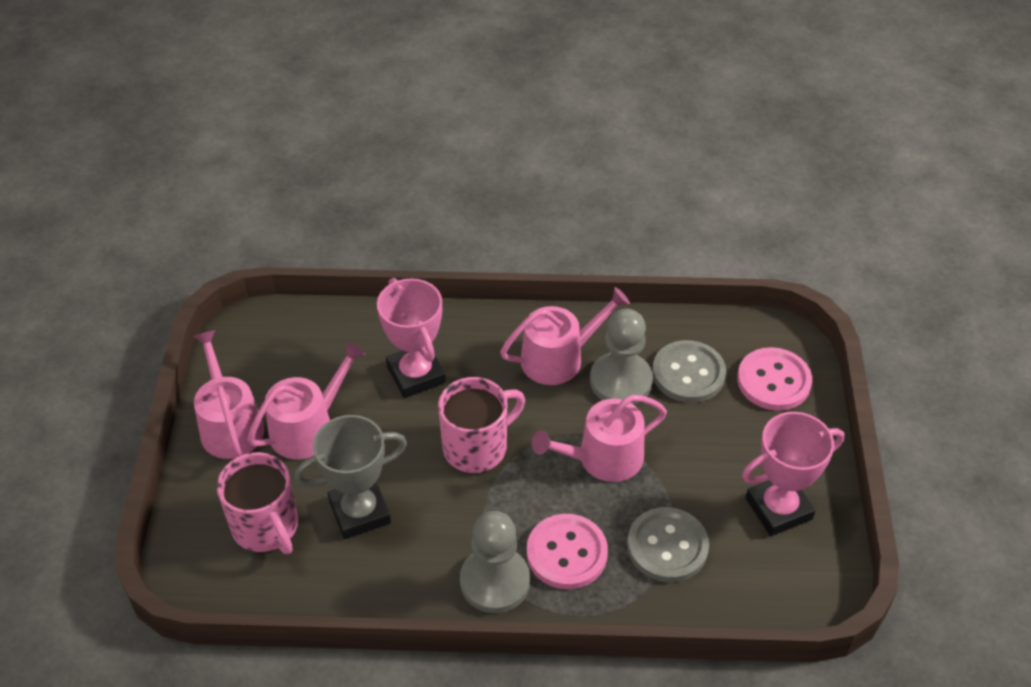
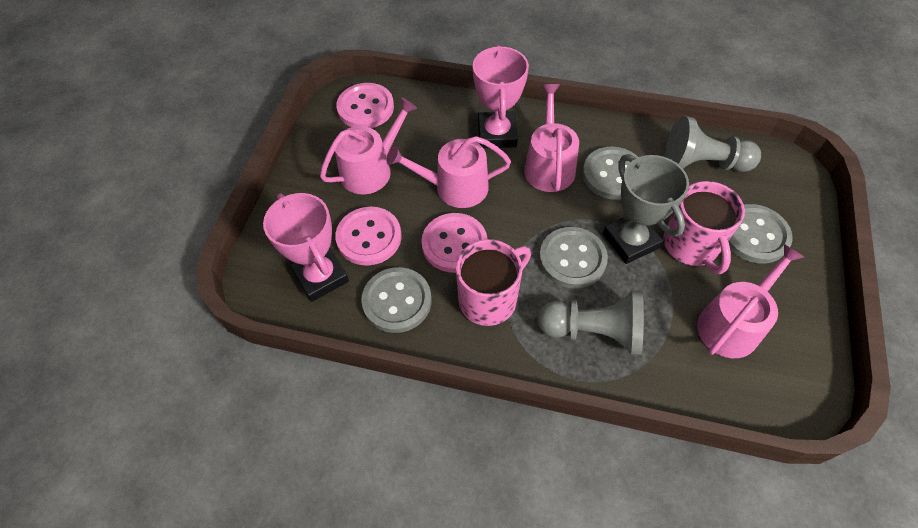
grey button: [627,507,709,582] [652,340,726,403] = 2 -> [361,267,432,333] [539,227,608,288] [582,147,638,200] [728,204,793,263] = 4
pink button: [527,514,608,589] [737,347,812,411] = 2 -> [335,207,402,266] [336,83,394,128] [421,213,488,273] = 3

